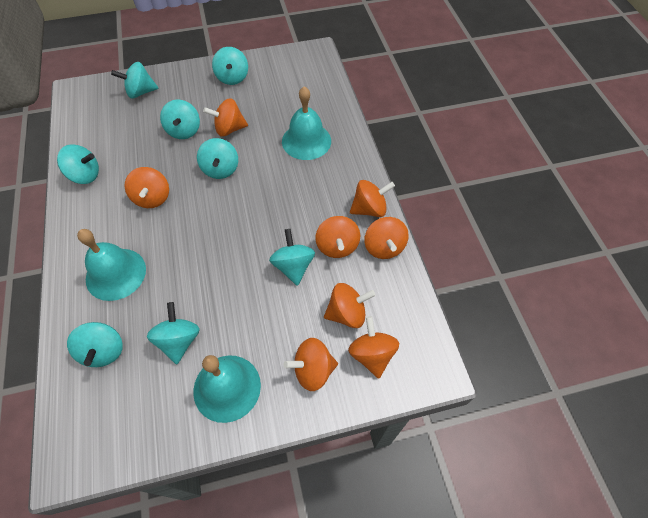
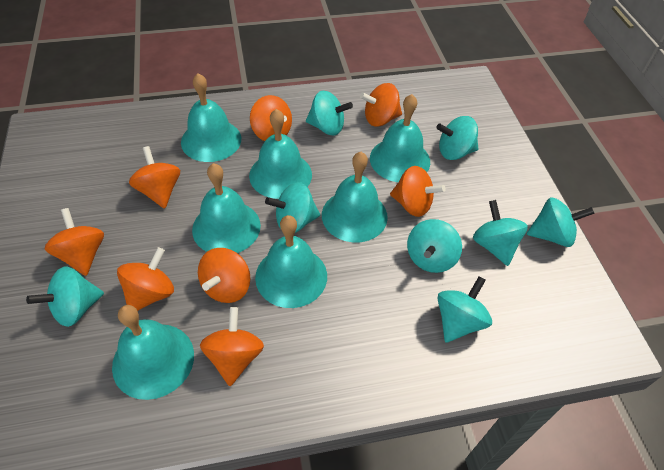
turquoise bell: [77,229,146,301] [193,355,261,423] [282,86,331,160] = 3 -> [112,305,194,400] [181,73,241,162] [192,163,261,253] [249,109,312,199] [255,215,327,308] [322,152,388,242] [370,94,430,182] = 7

